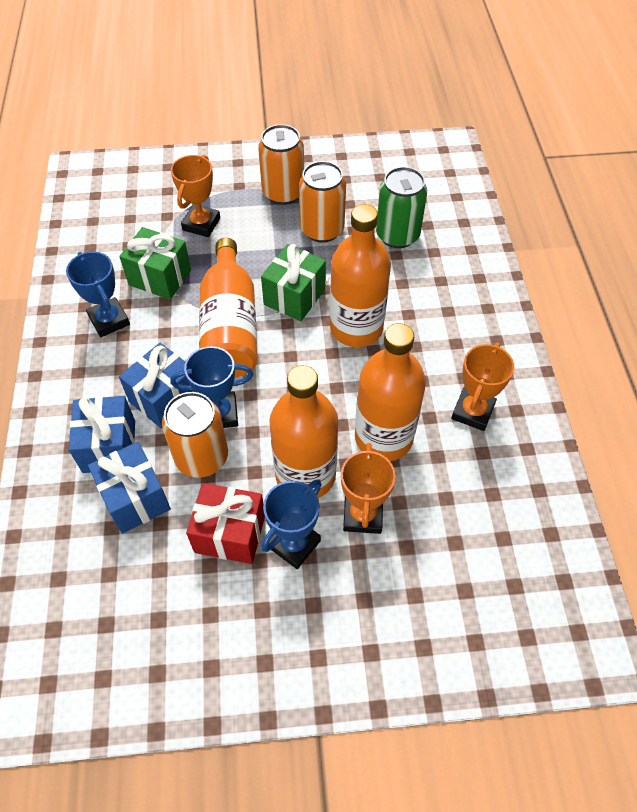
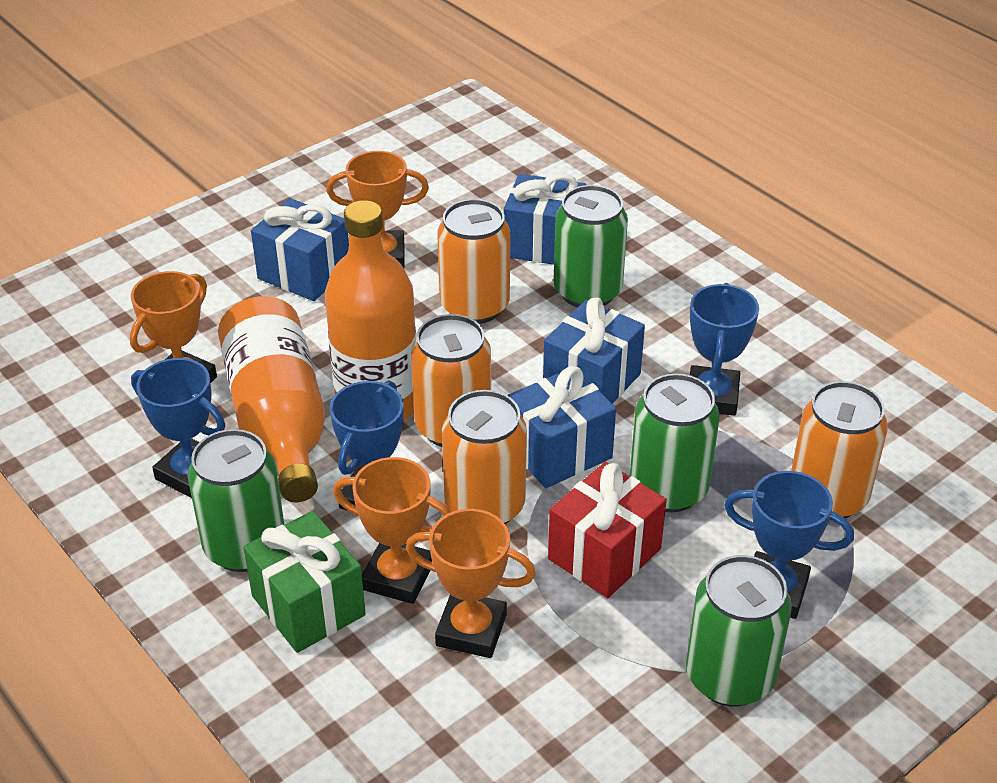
blue gift: [68,396,135,473] [88,442,171,534] [119,343,194,429] = 3 -> [251,198,349,301] [504,173,586,265] [507,366,616,488] [543,298,645,404] = 4
blue trophy: [66,252,130,337] [170,346,253,428] [261,479,321,569] = 3 -> [131,358,225,498] [330,380,404,510] [690,283,759,416] [724,471,854,619] = 4
green can: [376,167,427,248] = 1 -> [187,429,284,572] [553,185,628,307] [630,374,719,512] [686,555,792,706] = 4
green gift: [119,227,191,300] [261,244,326,321] = 2 -> [243,511,366,653] = 1
orange bottle: [199,238,257,378] [269,365,338,498] [330,204,391,347] [355,323,426,461] = 4 -> [218,296,325,502] [325,200,416,421] = 2
orange can: [162,392,228,478] [258,124,304,205] [299,161,346,243] = 3 -> [411,314,491,447] [437,199,510,324] [442,390,527,524] [791,381,888,520] = 4
orange trophy: [171,155,220,237] [341,443,396,534] [451,342,515,431] = 3 -> [130,271,217,383] [326,151,429,268] [333,457,451,604] [406,509,536,658] = 4

